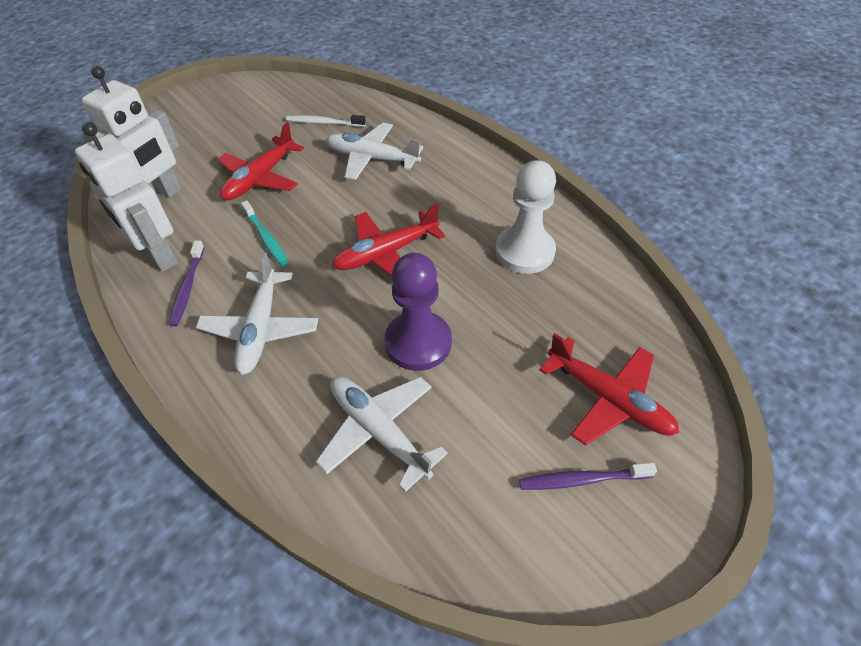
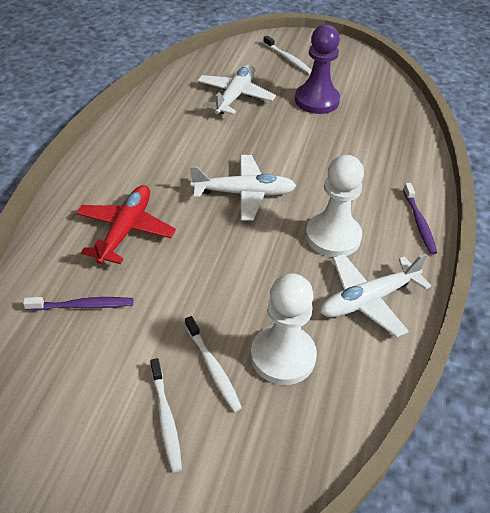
red plane: [217,122,304,200] [332,204,445,276] [539,333,679,446] = 3 -> [76,185,176,264] = 1
turquoise toothbrush: [241,200,289,267] = 1 -> none = 0
white pawn: [496,160,556,274] = 1 -> [251,273,317,385] [306,155,364,257] = 2
white robot: [75,122,178,272] [82,66,181,205] = 2 -> none = 0
white toothbrush: [286,115,366,127] = 1 -> [150,358,182,472] [185,316,242,412] [263,35,312,74] = 3

